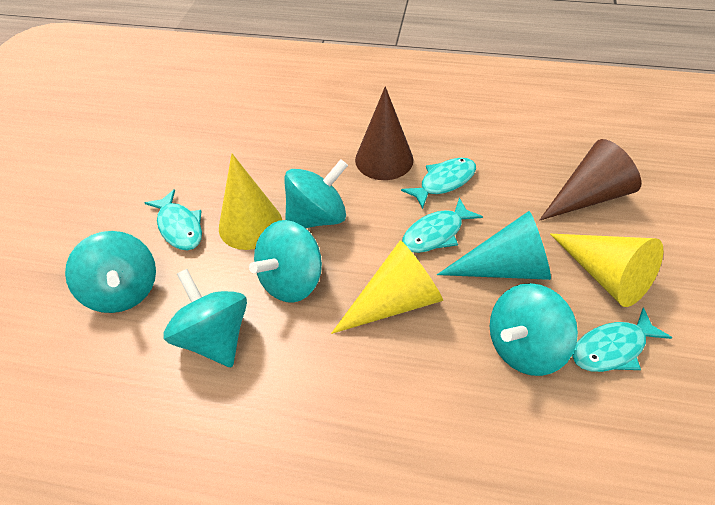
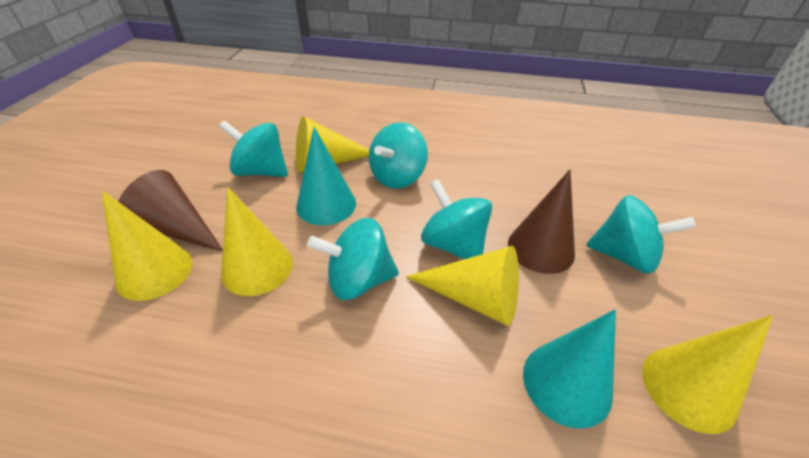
turquoise cone: [437,211,551,280] = 1 -> [296,127,356,225] [523,309,616,429] = 2
turquoise fish: [145,189,202,250] [401,158,476,209] [402,198,483,253] [572,307,672,372] = 4 -> none = 0
yellow cone: [219,154,282,250] [331,241,443,334] [550,234,664,307] = 3 -> [102,191,192,301] [221,187,293,296] [296,116,369,172] [405,246,519,326] [642,315,773,434] = 5

